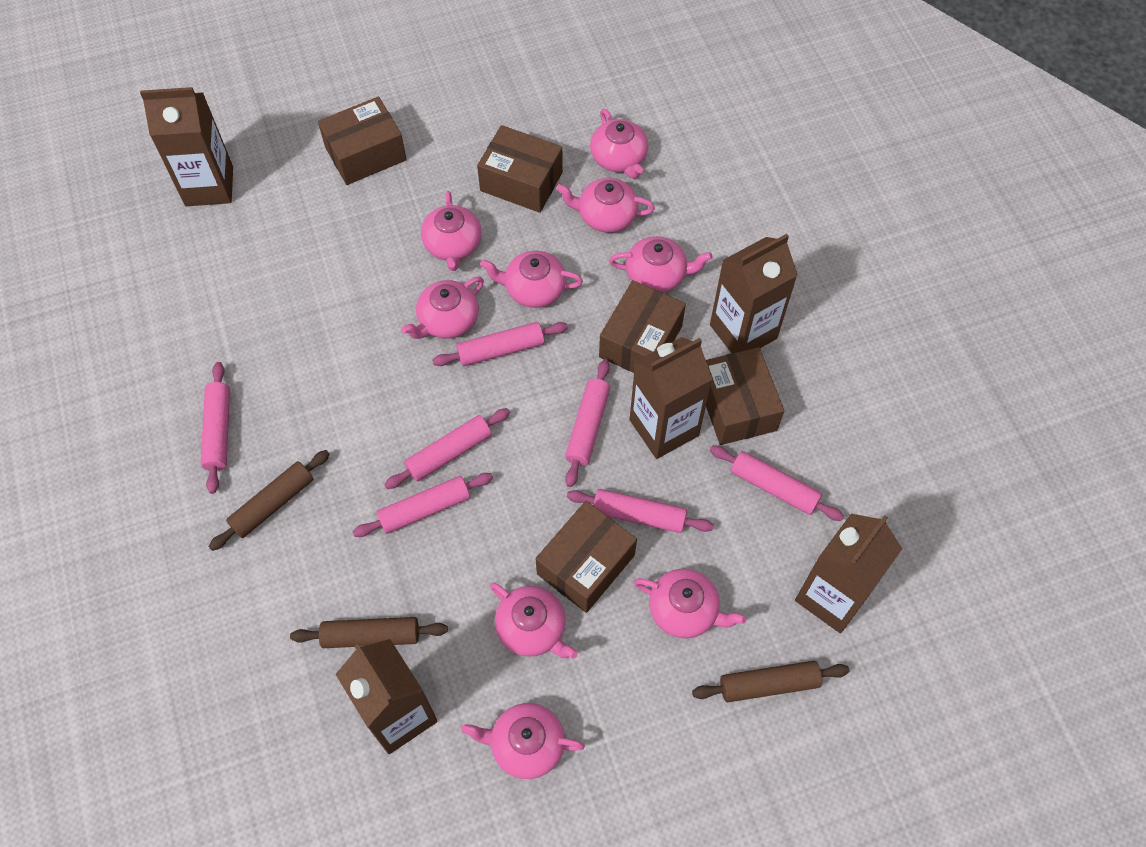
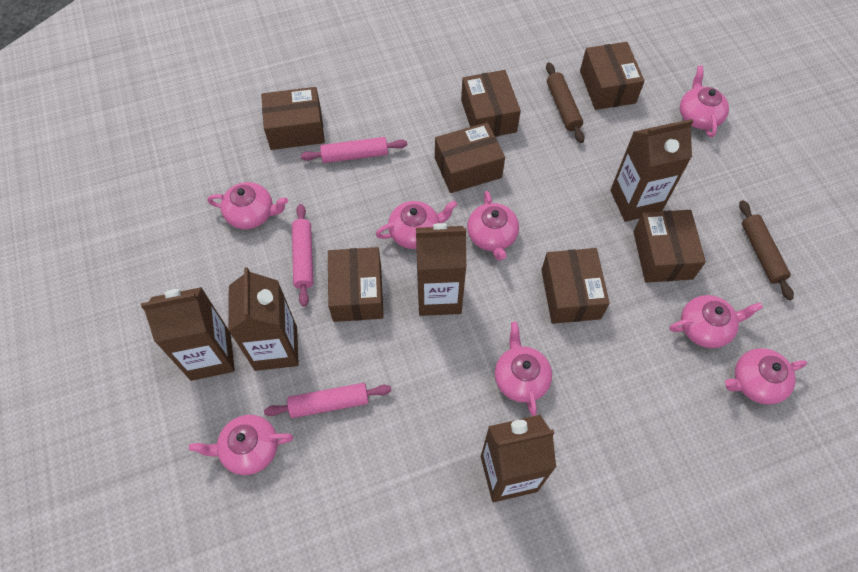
brown box: [318,97,407,185] [477,125,563,213] [536,501,637,613] [599,280,686,373] [706,347,784,445] = 5 -> [261,87,325,150] [328,247,384,322] [435,122,505,193] [461,70,521,137] [541,248,610,324] [580,42,645,110] [633,210,706,283] = 7
brown rolling pin: [208,450,330,551] [290,617,448,648] [692,661,849,702] = 3 -> [546,62,585,143] [739,200,794,300] = 2
pink rolling pin: [201,362,230,494] [353,473,493,537] [384,408,510,489] [432,322,568,366] [565,359,610,487] [567,489,714,533] [710,445,844,521] = 7 -> [264,383,391,418] [292,204,313,307] [300,137,407,163] = 3
pink teapot: [401,277,484,339] [421,191,482,271] [461,703,585,779] [480,251,583,308] [490,582,578,659] [556,178,655,233] [590,109,648,179] [609,236,713,293] [634,569,746,638] = 9 -> [189,415,293,475] [208,182,288,229] [376,201,457,249] [467,191,519,260] [495,322,552,416] [670,295,763,348] [680,65,729,138] [725,348,807,405] = 8

